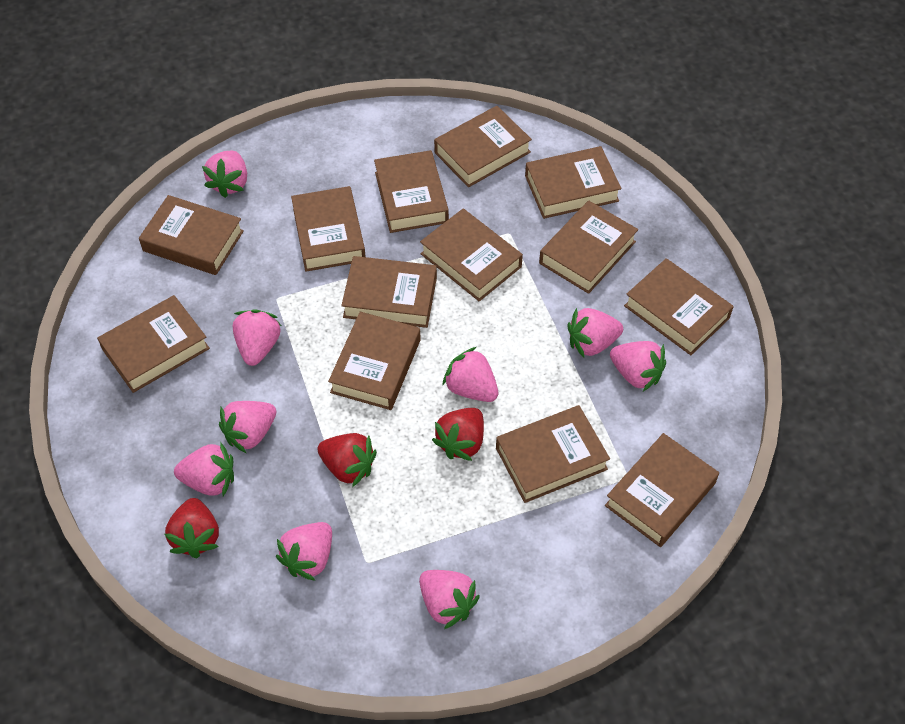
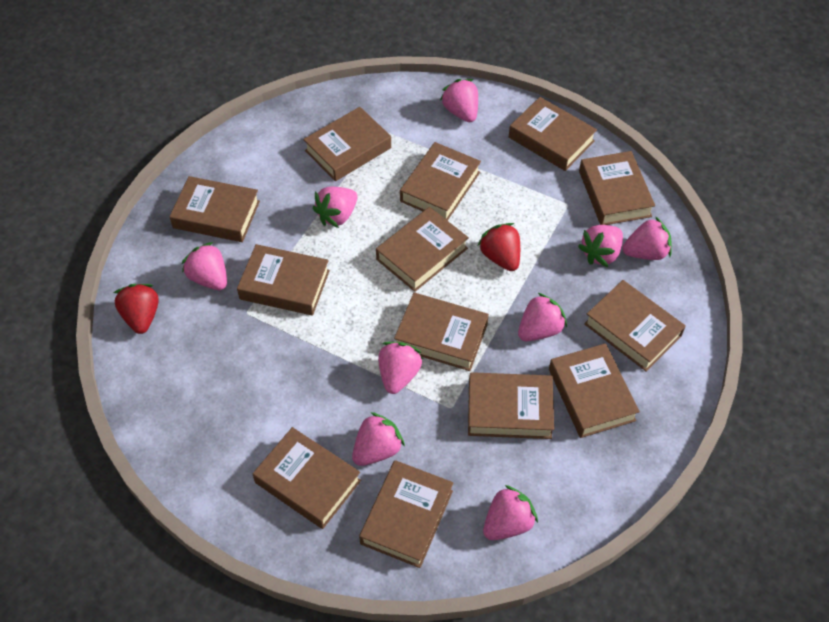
red strawberry: [165,498,219,558] [317,433,377,487] [432,408,484,461] = 3 -> [114,284,159,334] [477,223,520,271] = 2

